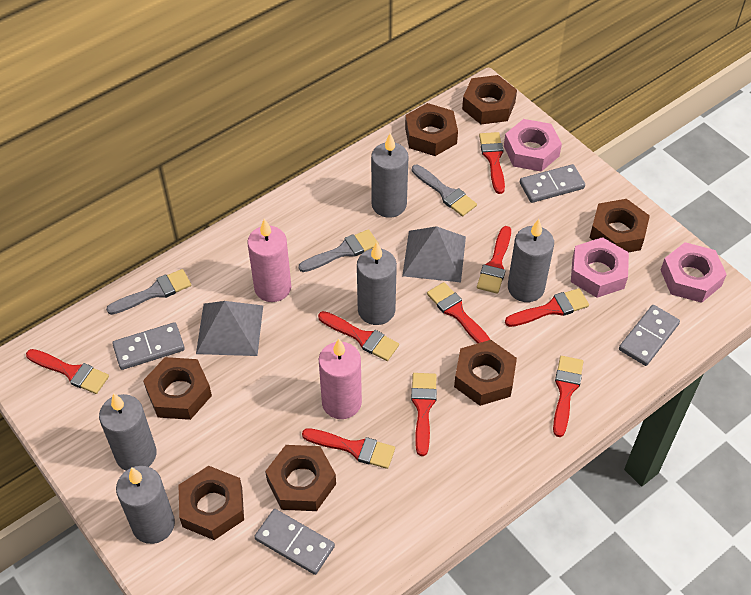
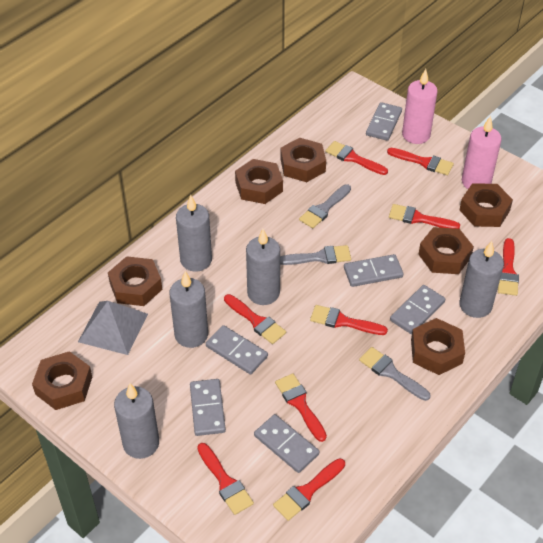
grey domino: [112,322,185,370] [254,509,335,575] [520,164,585,203] [619,305,680,366] = 4 -> [190,379,226,436] [206,325,268,374] [254,414,319,473] [344,254,404,287] [366,102,402,141] [390,285,445,334] = 6
grey pyramid: [196,301,263,356] [402,226,466,282] = 2 -> [78,301,148,355] = 1
pink nut: [504,119,562,172] [571,237,629,298] [661,242,727,303] = 3 -> none = 0

